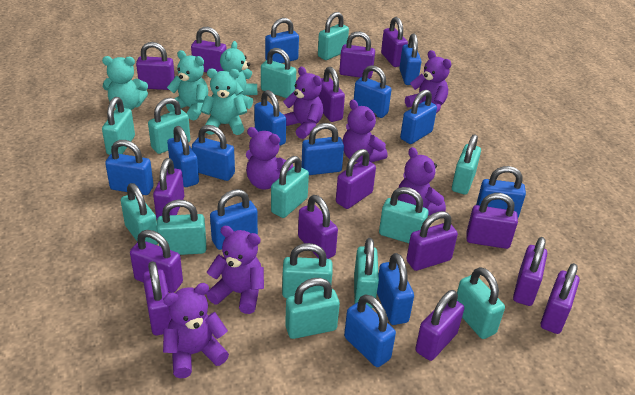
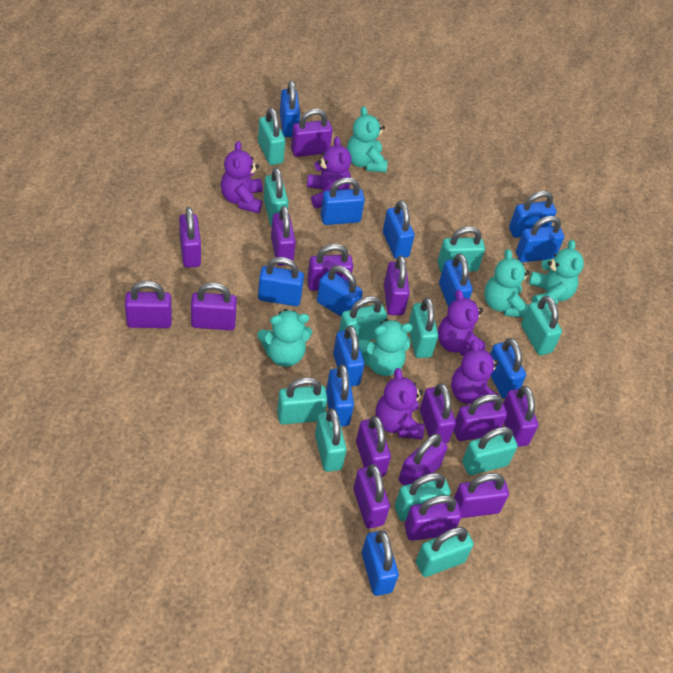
blue padlock: [105,140,154,195] [167,126,199,187] [192,125,235,181] [210,189,258,250] [254,90,286,146] [265,18,299,63] [301,123,344,175] [344,294,396,367] [354,65,392,118] [377,253,414,325] [400,34,421,85] [400,89,437,144] [476,166,526,218] = 13 -> [258,257,304,306] [280,81,300,137] [317,265,363,317] [320,177,365,225] [326,364,354,427] [333,325,365,387] [362,530,399,596] [383,200,415,259] [439,253,473,308] [490,338,526,399] [509,191,556,238] [516,216,564,262] = 12
purple teddy bear: [163,283,229,379] [206,226,264,314] [246,127,293,190] [283,67,323,139] [342,100,388,162] [398,147,446,216] [405,50,451,113] = 7 -> [221,141,263,213] [307,137,351,208] [376,368,424,440] [438,290,485,356] [451,340,499,404] = 5
turquoise padlock: [102,97,135,155] [121,183,158,245] [148,98,190,154] [157,200,206,255] [261,48,296,98] [271,156,309,218] [282,243,333,298] [285,278,340,339] [318,12,349,60] [354,238,379,308] [379,187,429,243] [452,134,481,195] [457,267,505,339] = 13 -> [258,108,285,165] [264,167,288,226] [277,377,327,424] [315,408,347,472] [339,296,387,341] [395,473,451,521] [409,298,438,358] [416,527,474,577] [438,226,485,272] [462,427,518,475] [521,296,562,355] = 11
turquoise teddy bear: [102,56,148,110] [166,50,208,120] [201,69,247,135] [220,41,257,109] = 4 -> [257,309,312,367] [347,106,387,172] [359,319,413,376] [484,249,530,318] [529,240,584,307] = 5

